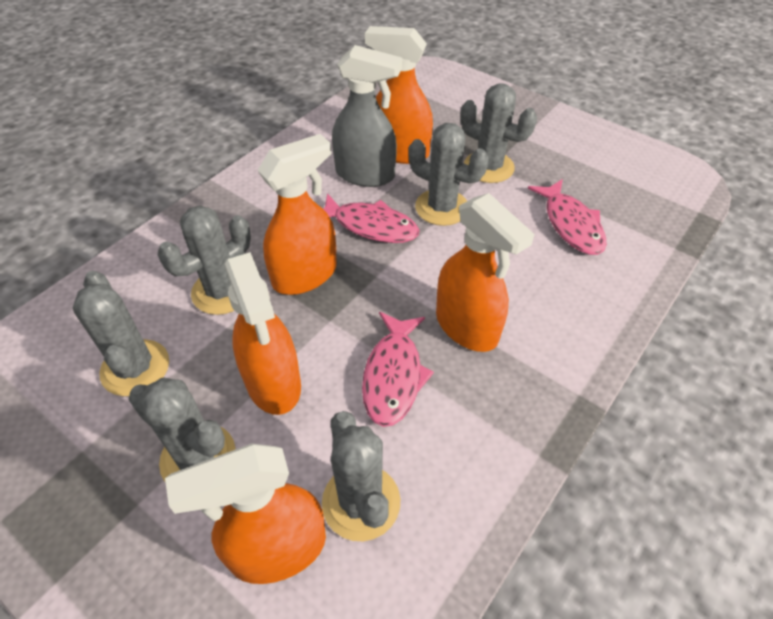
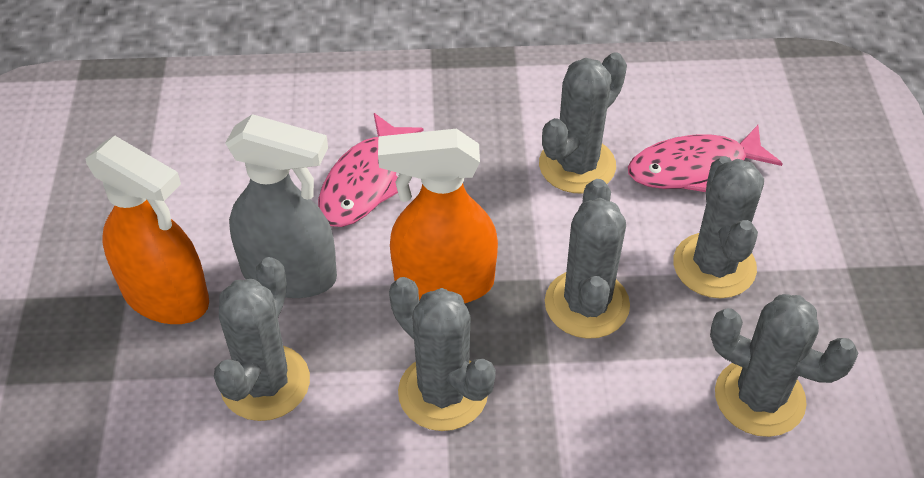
orange spray bottle: [165,443,326,584] [224,252,301,415] [257,134,337,295] [365,26,433,164] [436,193,534,352] = 5 -> [86,135,209,324] [378,129,498,303] = 2
pink fish: [323,193,419,243] [362,312,434,427] [528,179,607,255] = 3 -> [318,113,424,227] [628,125,783,192] = 2

